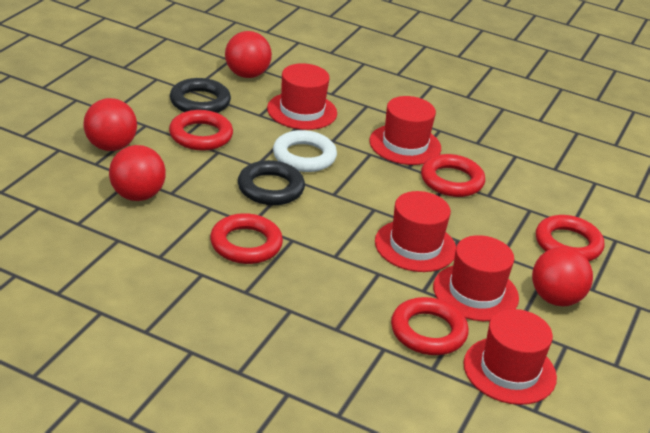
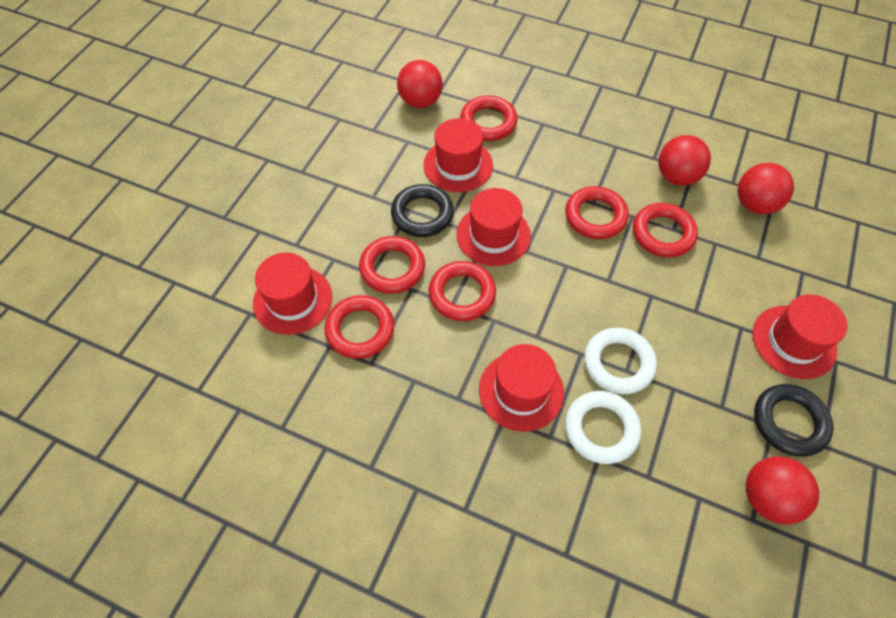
red ring: [169,110,233,151] [210,213,283,264] [391,297,469,355] [421,154,485,197] [536,215,604,261] = 5 -> [324,295,394,359] [359,236,425,294] [429,261,496,321] [460,96,518,141] [565,186,629,239] [633,203,698,257] = 6
white ring: [273,130,337,172] = 1 -> [565,391,641,464] [584,328,657,394] = 2

